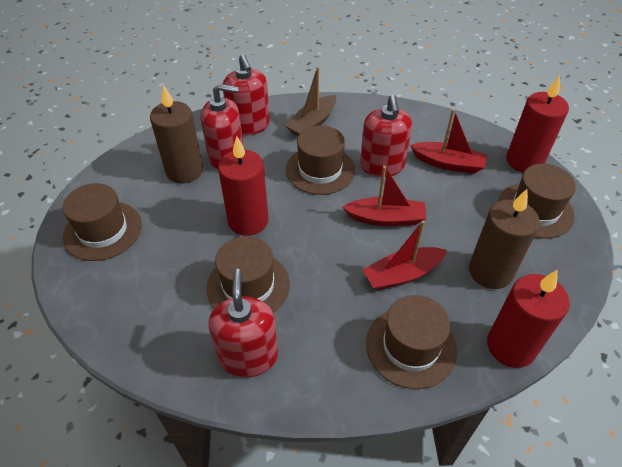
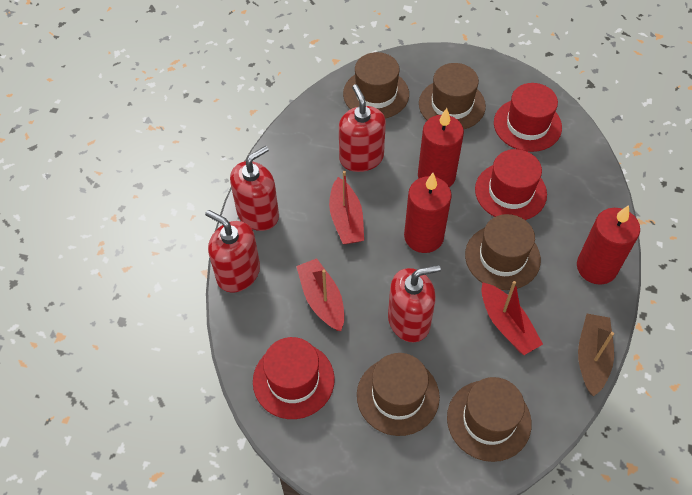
brown candle: [150,85,203,183] [469,189,540,289] = 2 -> none = 0
red hat: none = 0 -> [253,337,335,419] [475,149,547,220] [494,83,562,152] = 3

